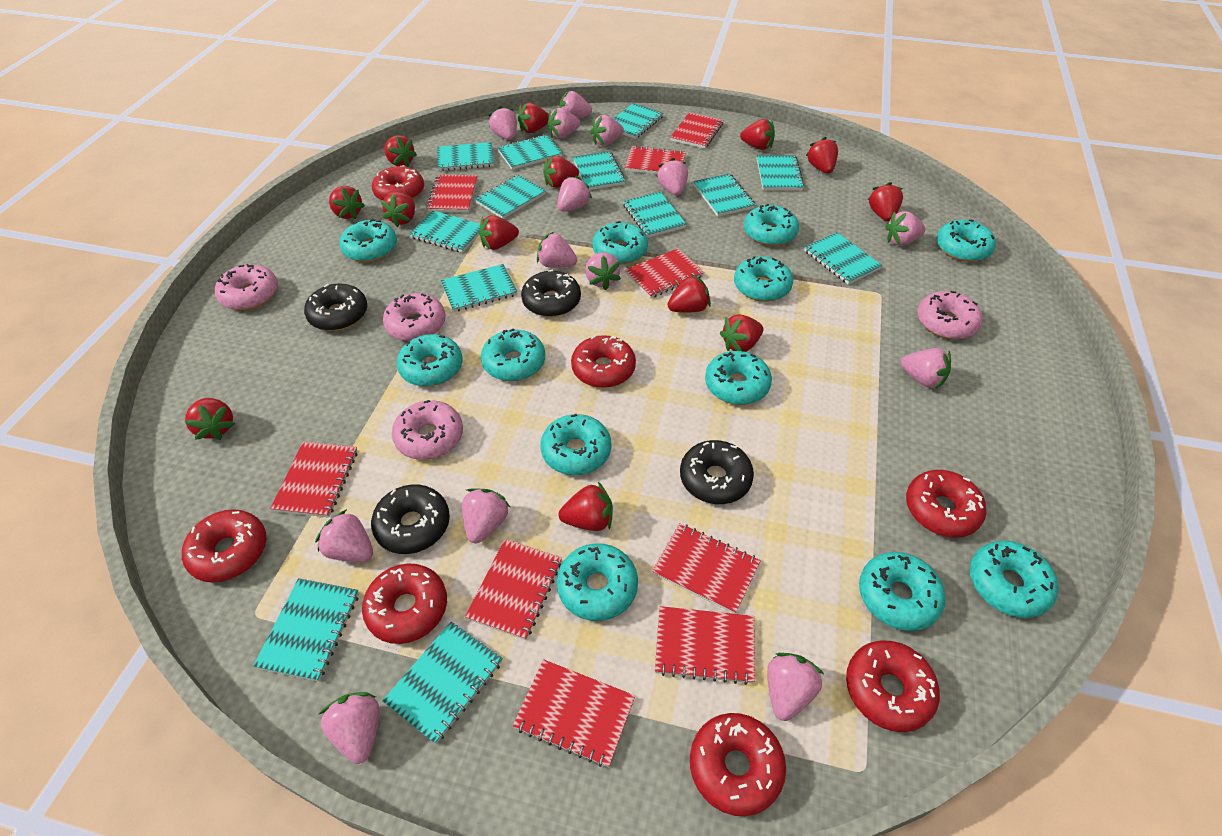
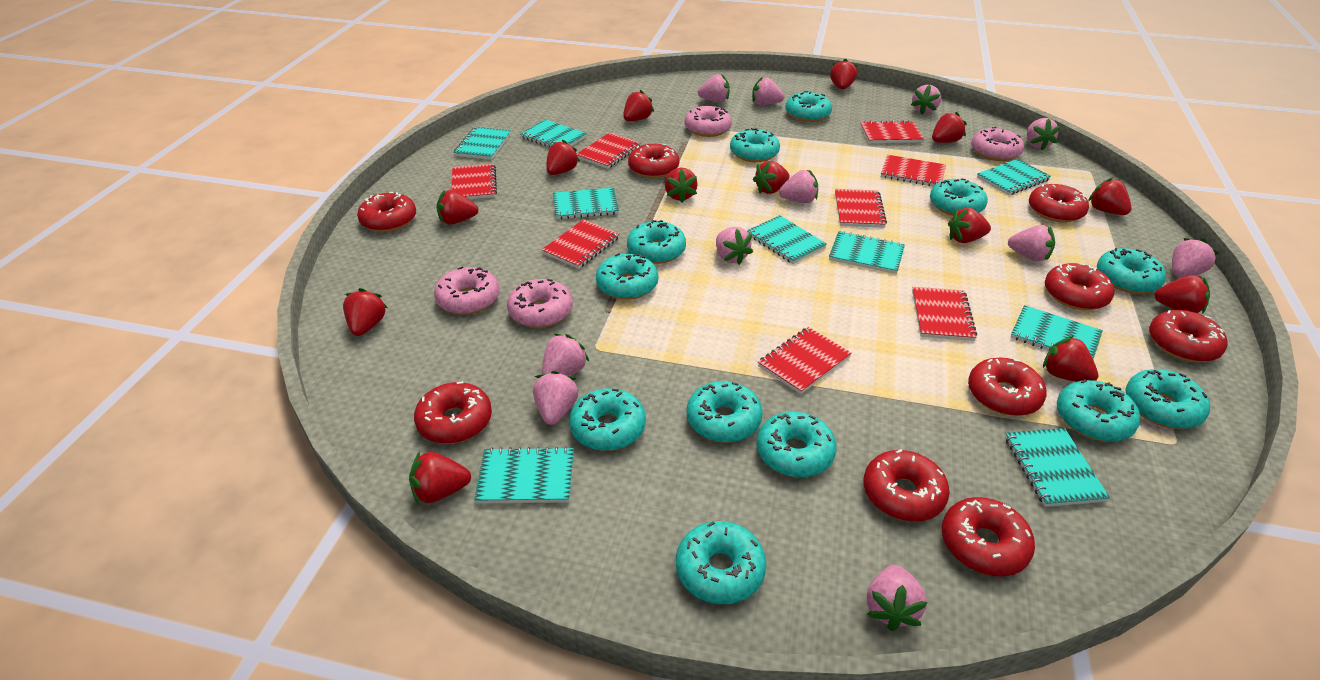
black donut: [304,284,367,331] [371,484,450,554] [521,269,581,317] [680,440,754,504] = 4 -> none = 0
pink strawberry: [315,509,373,562] [319,692,380,764] [462,488,510,544] [488,106,517,140] [537,232,577,268] [547,108,580,138] [557,176,592,212] [560,91,592,119] [585,252,621,290] [590,115,624,146] [657,158,688,196] [767,653,825,721] [885,211,925,246] [901,348,951,389] = 14 -> [533,371,579,425] [542,334,589,376] [698,73,730,102] [716,227,753,265] [752,77,785,105] [779,170,818,203] [867,565,928,631] [911,85,941,115] [1008,225,1055,262] [1027,118,1061,150] [1172,238,1219,277] = 11
red donut: [182,509,266,583] [362,564,447,644] [372,165,424,200] [571,335,636,388] [690,713,786,816] [846,640,940,732] [906,470,986,538] = 7 -> [357,192,416,232] [414,381,492,444] [628,144,679,178] [863,449,950,522] [942,497,1035,576] [968,358,1047,416] [1029,184,1089,223] [1045,263,1114,310] [1149,310,1227,362] = 9
red notebook: [270,442,357,518] [426,175,477,212] [465,539,562,640] [513,659,635,767] [625,146,686,174] [625,248,704,299] [652,523,761,614] [655,606,755,685] [670,112,723,149] = 9 -> [452,164,497,199] [542,219,620,269] [577,132,641,169] [758,327,852,394] [835,189,887,228] [860,120,924,143] [881,155,946,187] [912,287,977,341] = 8
turquoise notebook: [253,578,359,682] [382,622,503,744] [409,211,480,253] [437,142,494,171] [441,264,518,312] [475,175,546,219] [497,134,562,170] [573,151,626,190] [613,103,663,139] [623,192,687,238] [693,173,755,217] [757,155,805,190] [804,232,882,285] = 13 -> [454,127,511,160] [474,447,574,504] [520,119,587,148] [553,188,619,219] [747,215,827,264] [829,231,905,274] [977,159,1051,195] [1005,428,1110,507] [1011,305,1103,359] = 9

